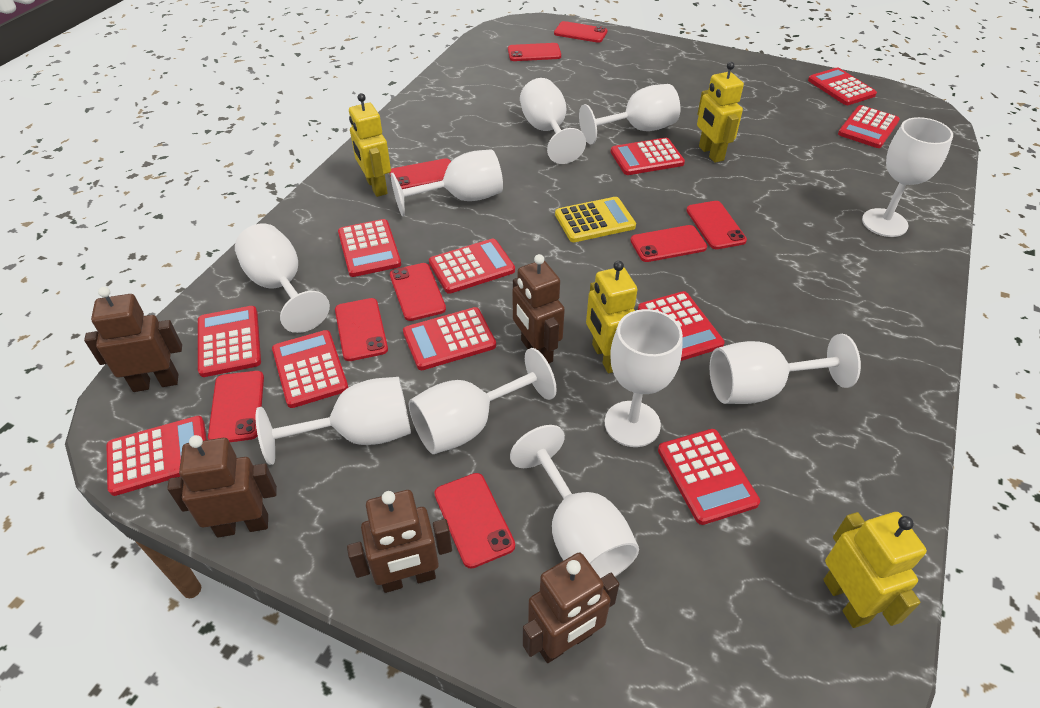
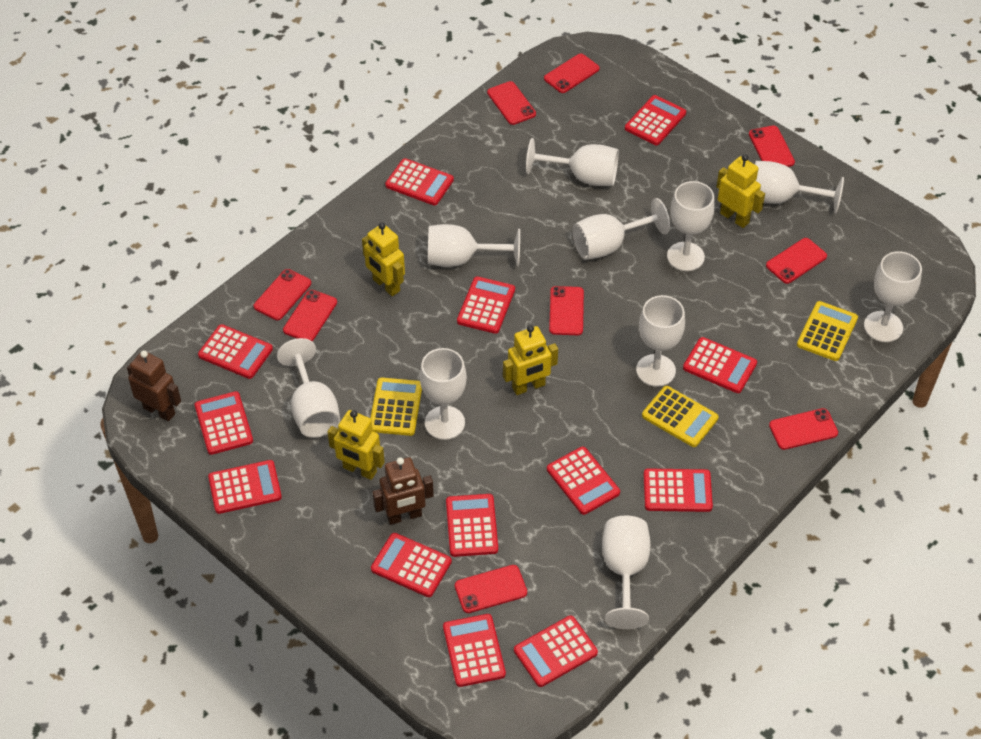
brown robot: [84,287,182,392] [167,435,277,538] [347,490,452,593] [512,254,565,363] [523,553,619,663] = 5 -> [127,351,181,421] [372,457,434,525] = 2
red calculator: [106,416,207,496] [198,306,261,377] [272,330,348,408] [338,219,401,277] [403,307,496,370] [429,239,515,294] [611,138,685,175] [638,291,725,361] [658,429,760,525] [808,68,877,105] [838,105,900,148] = 11 -> [195,391,253,455] [198,324,273,379] [208,460,282,514] [371,533,452,597] [385,158,454,205] [443,614,506,687] [446,494,498,557] [457,276,515,334] [514,616,598,687] [547,446,620,515] [625,95,686,145] [644,468,713,512] [683,337,757,393] = 13
yellow calculator: [555,197,636,242] = 1 -> [370,378,422,436] [642,386,719,447] [797,301,858,361] = 3

